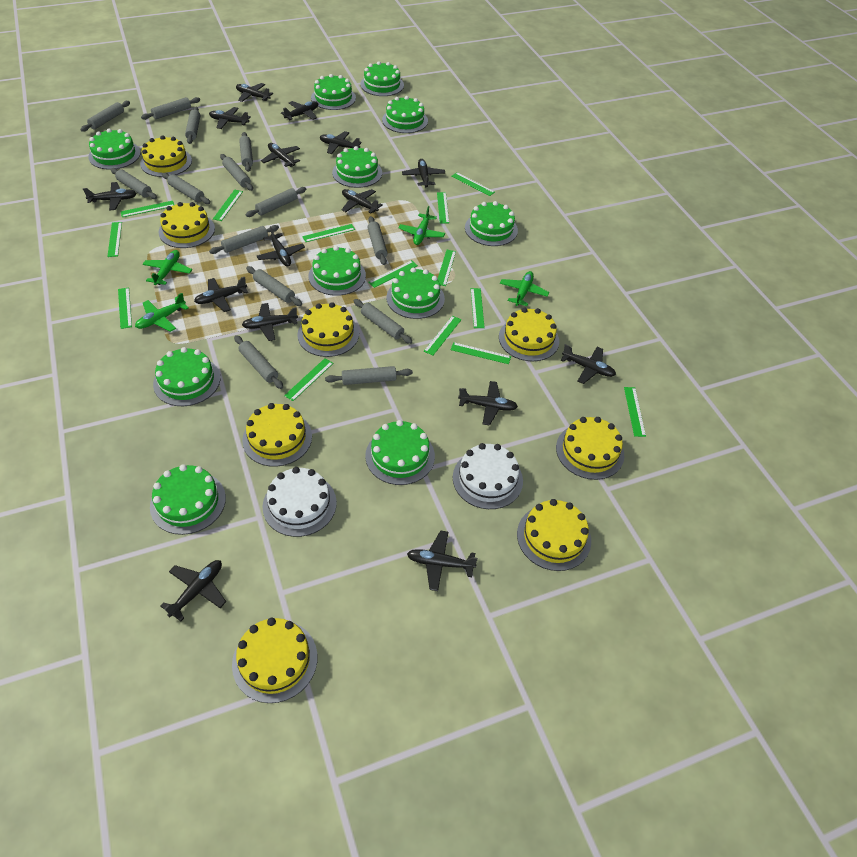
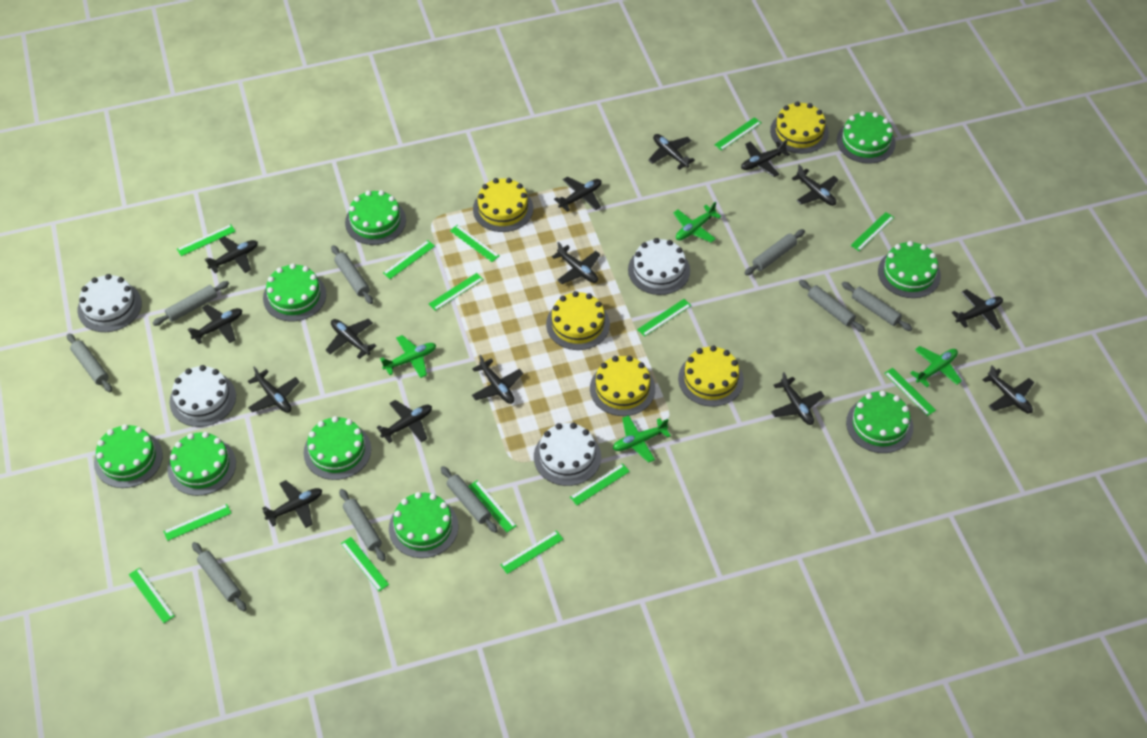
green cake: [88,129,141,170] [150,464,226,535] [153,347,220,406] [308,246,366,296] [311,74,356,110] [332,146,382,188] [360,61,404,96] [365,420,435,485] [382,96,428,133] [386,268,445,319] [465,201,518,246] = 11 -> [94,424,163,488] [167,432,236,496] [263,263,326,321] [304,416,371,480] [345,190,406,245] [389,492,458,558] [837,111,896,164] [846,391,913,453] [878,241,941,298] = 9
grey rolling pin: [80,101,130,132] [111,168,157,199] [141,97,200,120] [162,173,210,204] [185,107,200,144] [209,225,279,254] [220,154,253,191] [234,335,283,389] [239,132,253,172] [246,187,306,217] [246,266,302,306] [325,366,413,385] [354,299,412,344] [367,216,388,265] = 14 -> [67,333,112,392] [153,281,229,326] [192,542,246,611] [331,245,373,304] [339,489,386,562] [441,466,498,533] [745,229,805,275] [799,280,865,332] [842,282,912,331] = 9
white cake: [263,467,337,537] [453,443,523,509] = 2 -> [77,274,142,332] [170,365,236,427] [534,423,601,486] [628,238,690,295] = 4
yellow cake: [140,135,192,177] [159,202,215,248] [232,618,317,703] [242,403,312,467] [297,302,359,357] [499,308,559,362] [517,499,591,571] [556,417,624,480] = 8 -> [473,178,533,232] [546,291,610,350] [590,356,655,416] [678,345,744,407] [770,101,829,154] = 5

